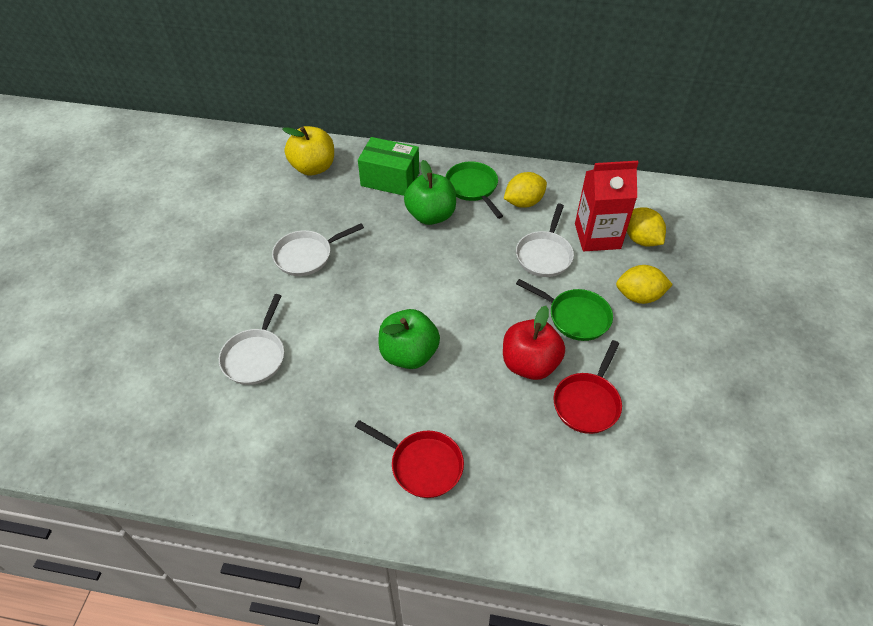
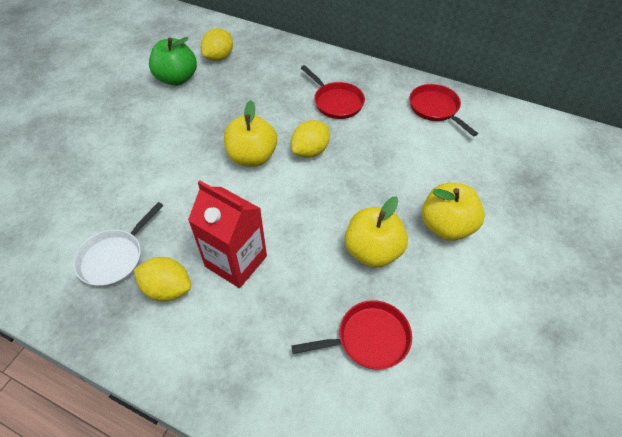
green apple: [379,309,440,369] [404,160,456,225] = 2 -> [149,37,197,86] = 1
green box: [358,137,419,196] = 1 -> none = 0
green pan: [445,162,503,219] [516,279,613,341] = 2 -> none = 0
red apple: [503,306,565,380] = 1 -> none = 0
red pan: [355,420,464,498] [553,340,622,434] = 2 -> [292,300,412,370] [301,65,365,119] [409,84,478,137] = 3
white pan: [219,294,284,385] [272,223,364,276] [516,204,574,277] = 3 -> [73,202,163,287] = 1
yellow apple: [282,126,334,176] = 1 -> [224,100,277,167] [345,196,408,268] [422,183,485,241] = 3

